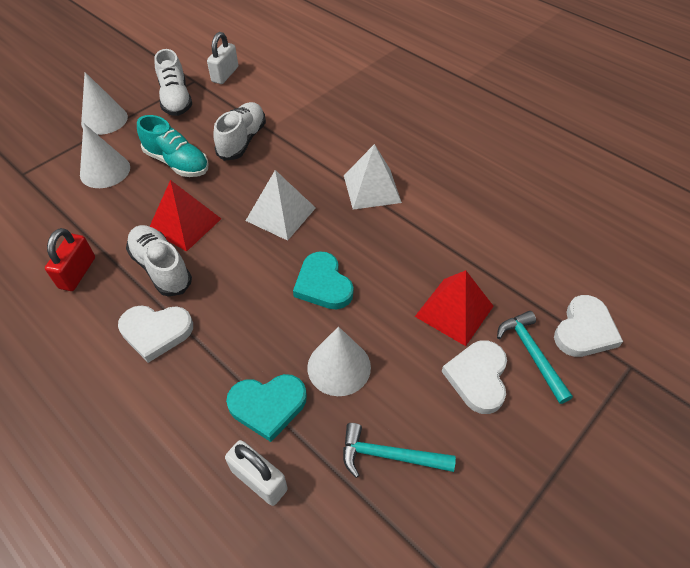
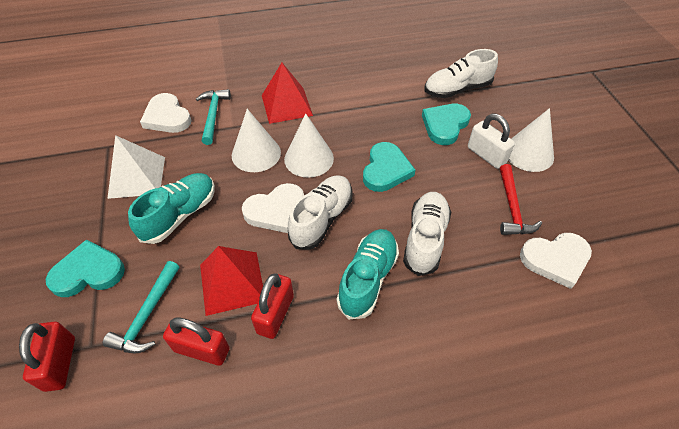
red hammer: none = 0 -> [500,164,542,235] = 1
red padlock: [45,228,95,291] = 1 -> [19,322,75,392] [163,318,229,366] [251,273,294,339] = 3
turquoise heart: [226,374,307,442] [293,251,353,309] = 2 -> [46,240,125,297] [363,142,415,192] [422,104,471,145] = 3
turquoise shoe: [137,115,209,177] = 1 -> [128,173,215,244] [337,229,399,319] = 2
white padlock: [207,32,238,84] [225,440,288,506] = 2 -> [468,114,515,169] = 1
white pyramid: [246,170,316,241] [344,144,402,210] = 2 -> [107,135,165,199] = 1

